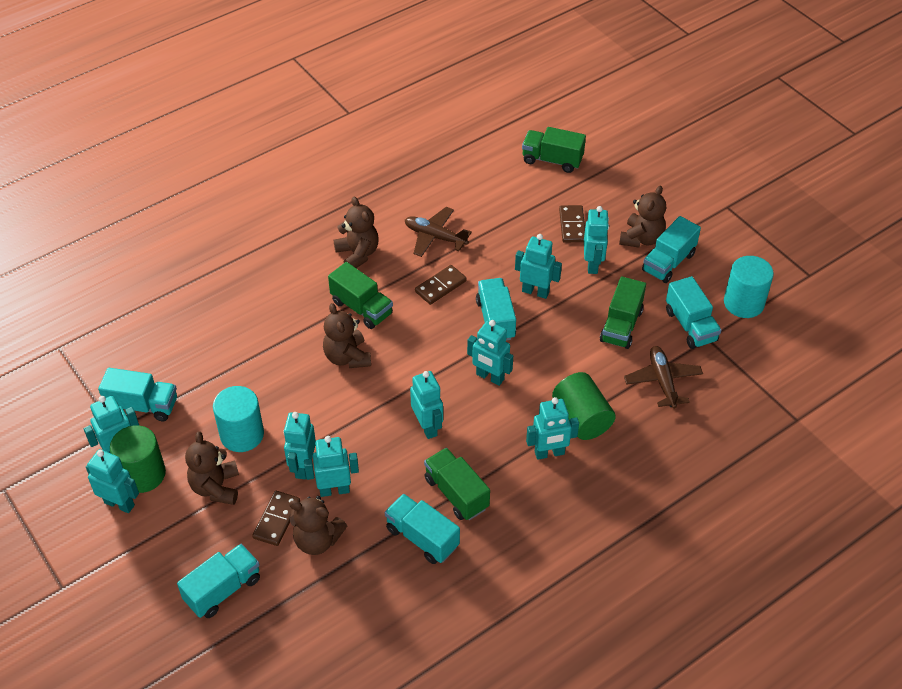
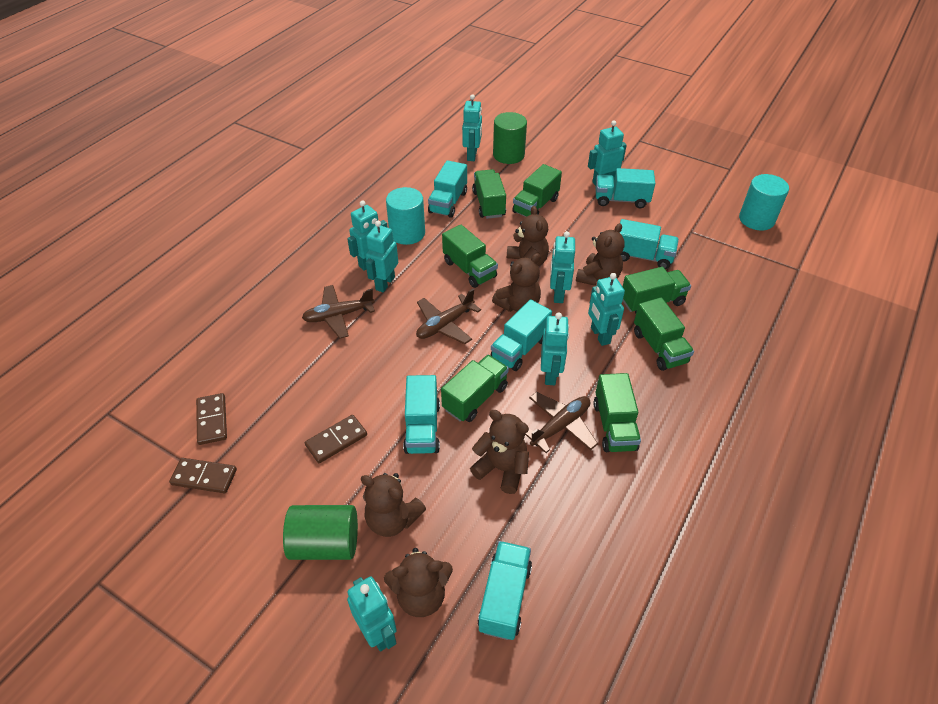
brown plane: [405,207,472,257] [624,346,703,409] = 2 -> [302,285,375,339] [416,289,481,344] [525,392,598,453] = 3
brown teddy bear: [185,431,239,505] [289,496,347,555] [323,303,371,368] [334,197,379,268] [619,185,666,248] = 5 -> [361,473,426,537] [384,548,453,617] [470,410,529,494] [492,253,541,312] [507,206,549,267] [576,223,625,286] = 6
green truck: [328,262,393,329] [424,448,490,520] [522,127,586,173] [600,276,646,349] = 4 -> [441,355,509,422] [442,225,498,288] [472,169,506,219] [512,164,562,217] [593,373,641,452] [623,267,691,314] [634,297,694,371] = 7
turquoise robot: [84,396,139,453] [86,449,139,513] [283,412,316,479] [304,436,359,497] [410,371,443,439] [467,320,513,386] [515,234,562,299] [526,397,579,460] [584,206,609,274] = 9 -> [347,200,388,271] [347,576,397,652] [366,221,398,292] [462,94,482,161] [541,312,569,385] [550,231,575,303] [588,120,627,186] [588,273,625,346] = 8

